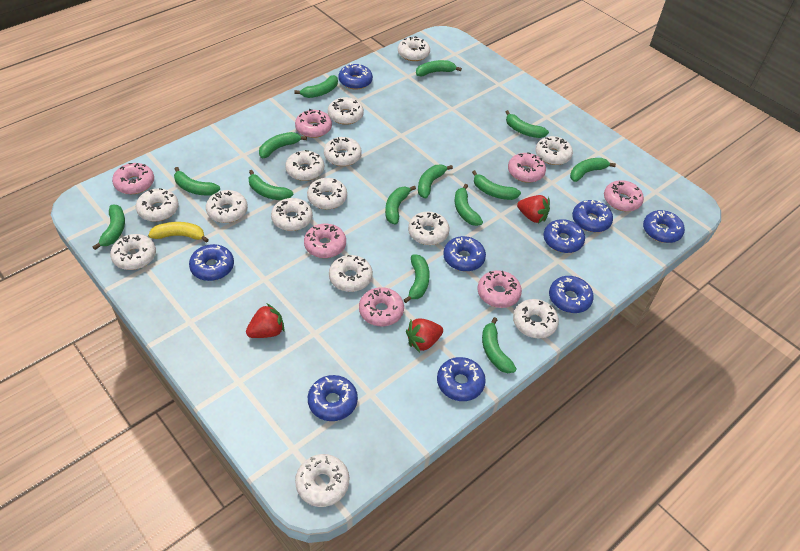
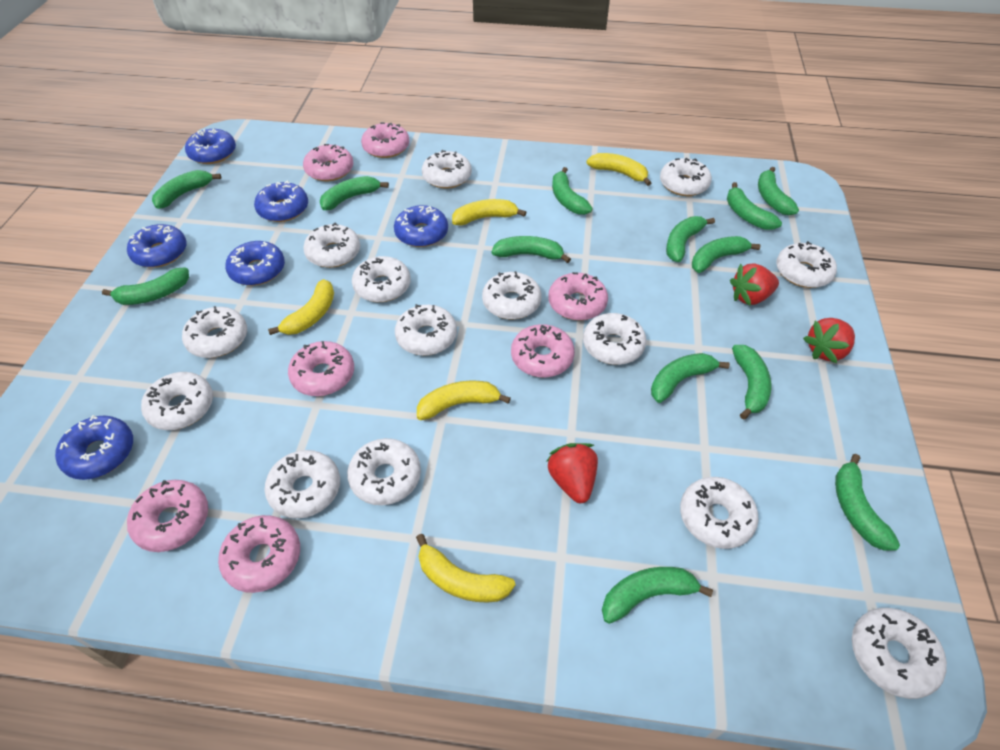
blue donut: [189,244,234,281] [308,375,358,421] [339,63,373,89] [437,357,486,401] [443,236,486,271] [543,219,585,253] [549,276,594,313] [572,200,613,232] [643,210,685,243] = 9 -> [55,415,133,480] [127,224,187,268] [185,129,236,164] [225,241,285,286] [254,181,308,222] [394,205,448,247] = 6
green banana: [92,205,125,250] [174,167,220,195] [249,170,294,200] [259,132,307,158] [294,75,338,98] [385,185,416,225] [404,254,430,303] [416,60,462,77] [418,165,453,198] [455,184,483,226] [472,170,521,200] [482,317,516,373] [506,110,549,138] [570,158,616,182] = 14 -> [102,268,189,305] [152,170,221,209] [320,176,389,210] [492,236,571,263] [552,167,593,215] [602,567,713,624] [651,353,730,403] [666,216,715,262] [692,236,760,273] [727,182,782,230] [732,345,771,420] [758,167,799,215] [835,454,900,551] = 13
yellow banana: [148,222,209,243] = 1 -> [268,279,334,335] [416,534,515,603] [417,381,511,420] [452,199,526,225] [586,153,651,186] = 5

